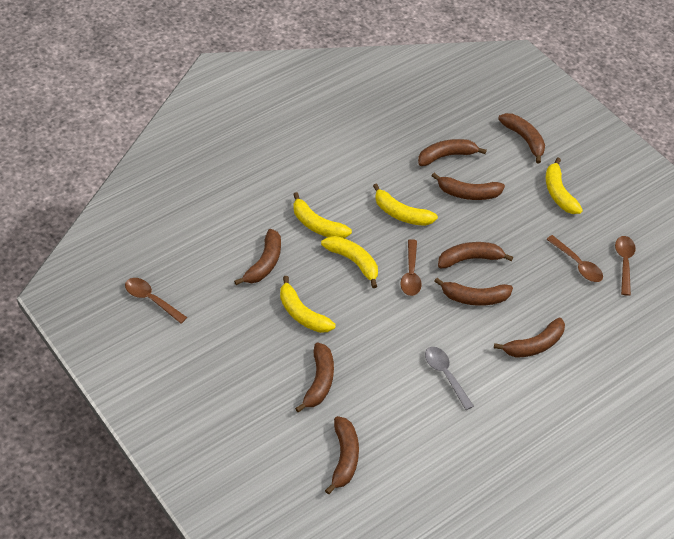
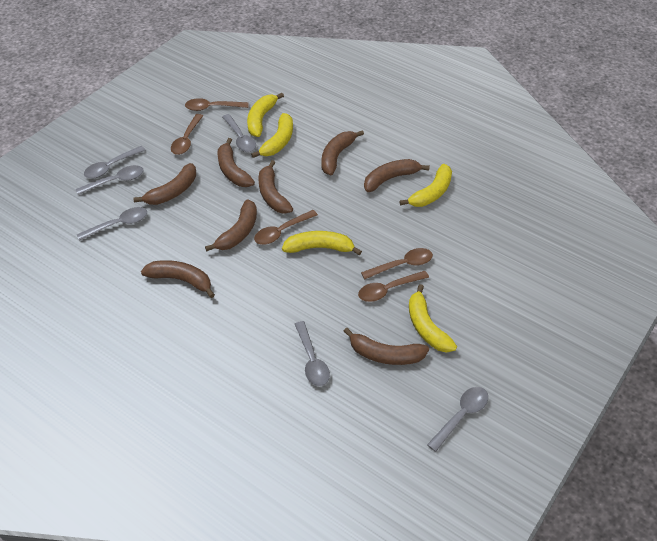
brown banana: [234,229,281,285] [295,342,334,412] [325,416,359,494] [418,139,487,166] [432,173,505,200] [434,278,513,306] [438,242,513,268] [494,318,565,358] [498,113,545,164] = 9 -> [133,163,196,205] [141,260,215,298] [205,199,257,251] [217,138,255,187] [259,160,293,214] [321,130,364,175] [344,328,429,365] [364,159,430,192] = 8
brown spoon: [125,278,187,323] [400,239,422,296] [546,235,603,282] [615,236,636,296] = 4 -> [171,114,203,155] [185,98,249,111] [254,210,318,245] [358,271,429,302] [361,248,433,279] = 5
grey spoon: [425,347,474,410] = 1 -> [76,165,144,195] [77,207,147,241] [84,146,145,178] [222,114,256,152] [295,321,330,386] [427,387,488,452] = 6

